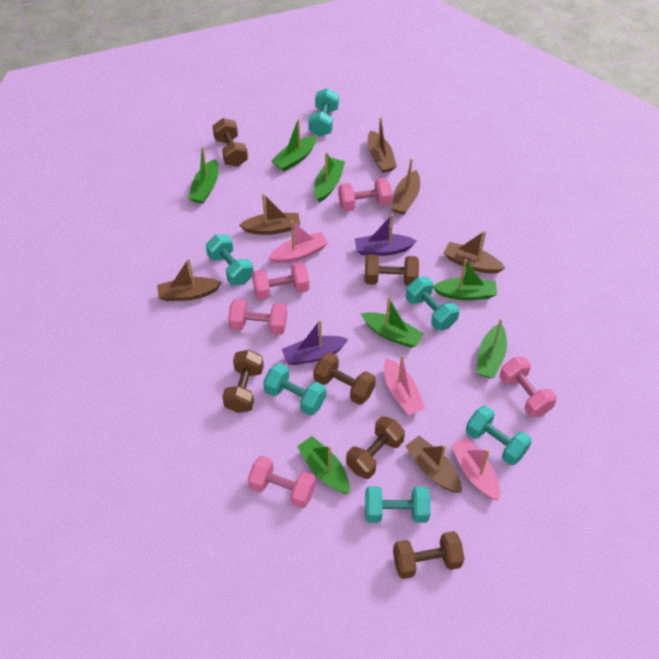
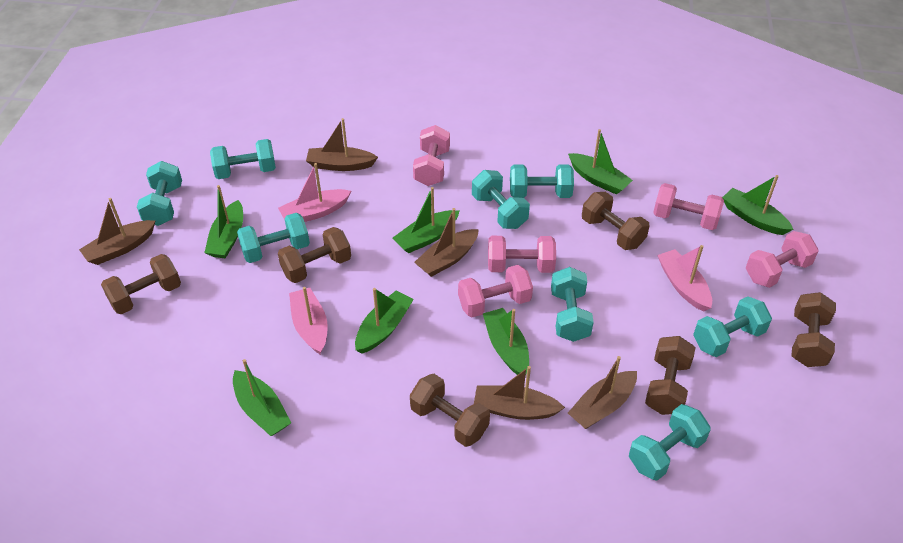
brown boat: [157,259,222,301] [239,194,300,235] [368,117,397,173] [391,158,420,215] [405,436,462,493] [444,231,505,274] = 6 -> [79,198,155,265] [306,118,378,171] [414,208,479,277] [474,366,565,420] [568,356,637,429] = 5
purple boat: [282,320,348,365] [355,214,417,256] = 2 -> none = 0
turquoise dumbbell: [206,234,253,286] [263,363,326,416] [309,88,339,136] [365,486,430,523] [406,277,459,331] [466,406,532,465] = 6 -> [137,161,182,226] [210,139,276,179] [237,213,310,263] [472,170,530,229] [510,164,574,198] [551,267,594,342] [629,404,711,481] [693,296,772,357] = 8

